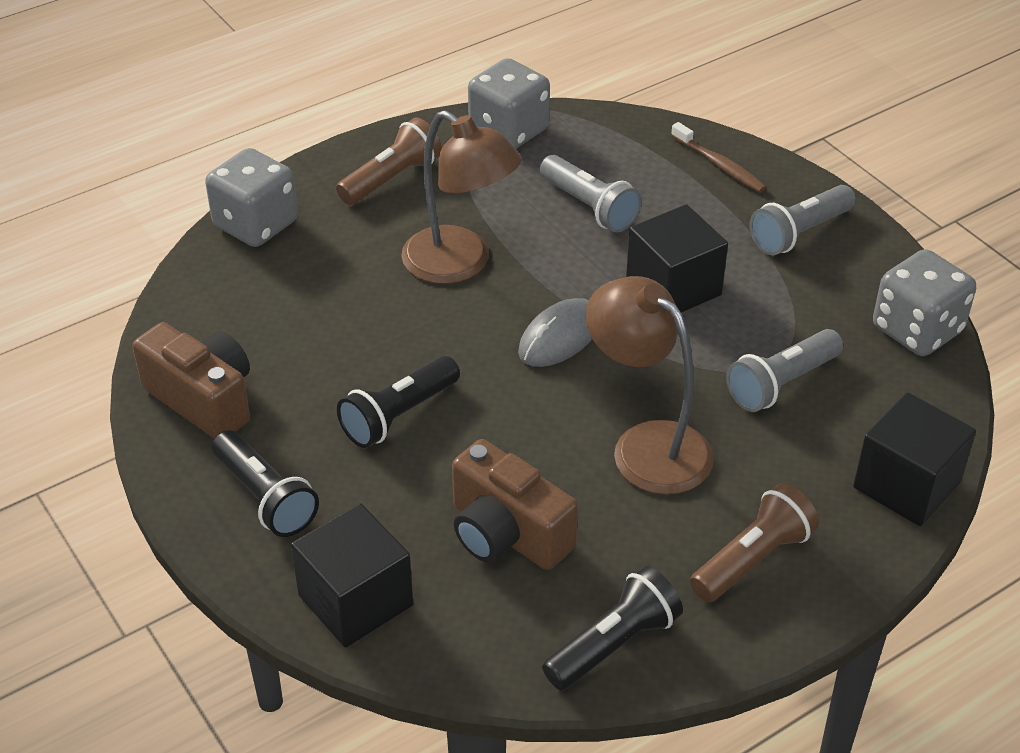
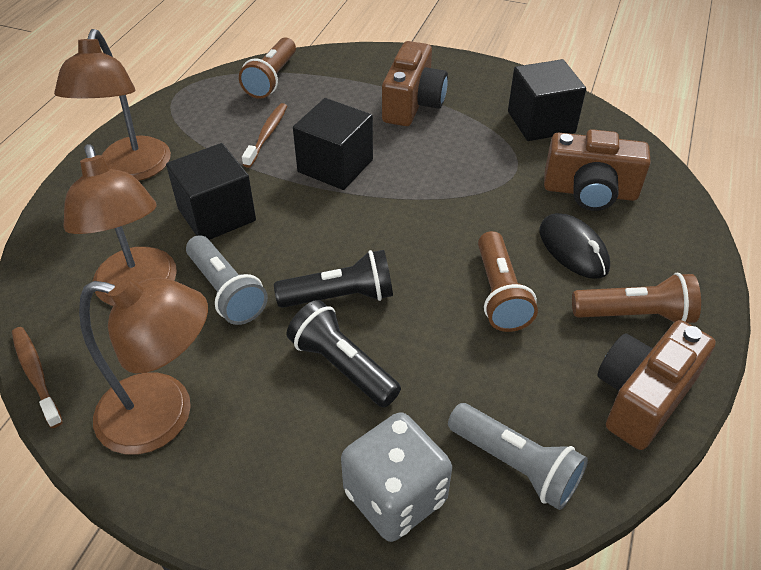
black flashlight: [212,430,319,537] [337,356,460,448] [542,566,683,690] = 3 -> [274,250,393,308] [287,300,401,407] = 2
black mouse: none = 0 -> [539,213,610,279] = 1
brown camera: [132,322,250,438] [452,439,578,570] = 2 -> [382,41,448,126] [544,129,651,211] [598,320,716,450] = 3
brown flashlight: [336,117,442,205] [690,483,819,602] = 2 -> [239,38,296,99] [478,231,538,332] [572,273,701,323] = 3
brown lamp: [401,110,522,284] [586,276,714,495] = 2 -> [54,29,171,181] [63,144,177,306] [79,276,208,455] = 3
brown toothbrush: [671,122,766,193] = 1 -> [12,327,63,428] [242,103,287,168] = 2
grey dice: [205,148,298,247] [468,58,550,149] [873,249,976,356] = 3 -> [341,412,452,542] = 1
grey flashlight: [540,155,642,232] [726,329,843,412] [749,185,856,255] = 3 -> [186,235,268,325] [448,403,588,510] = 2
grey mouse: [518,298,592,367] = 1 -> none = 0

